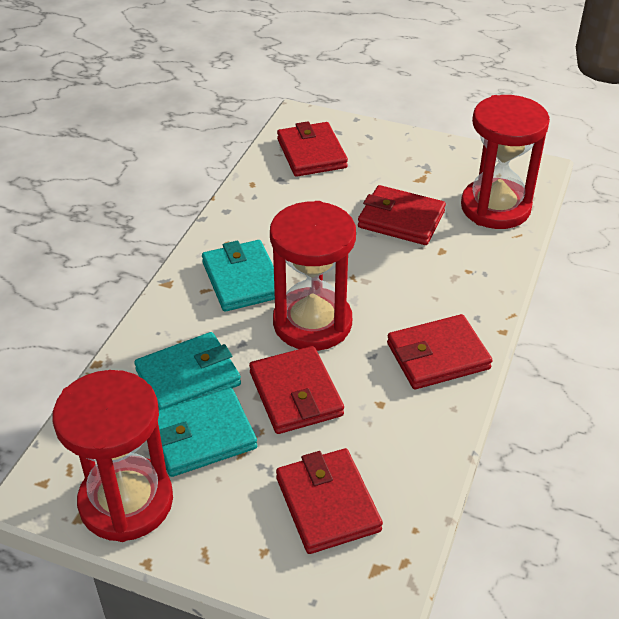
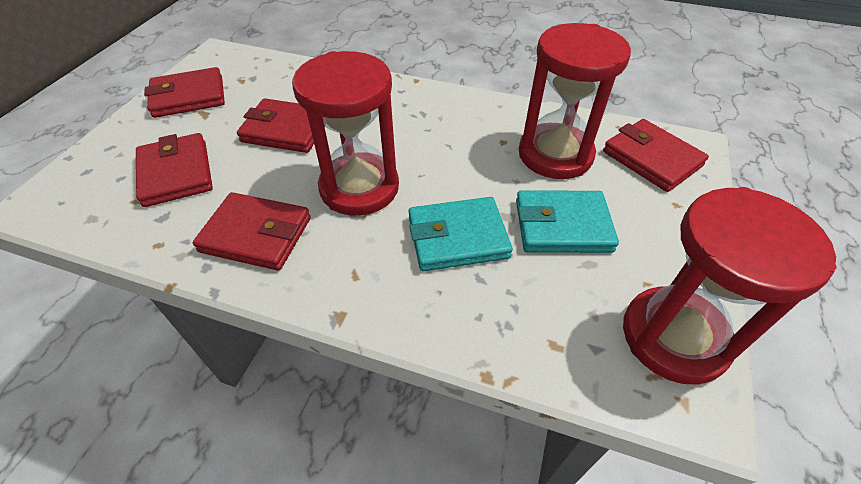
turquoise wallet: [134,332,241,410] [158,388,257,477] [202,240,275,312] = 3 -> [408,197,513,272] [516,190,619,253] = 2

